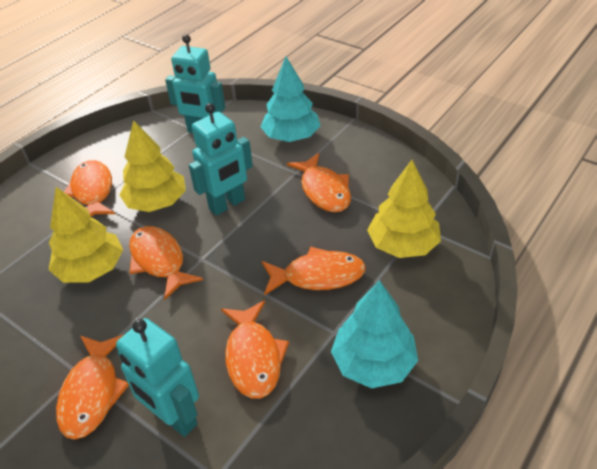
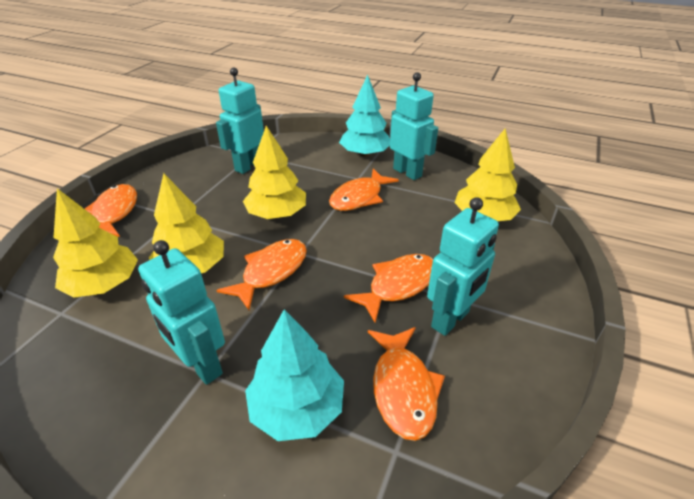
orange fish: [56,334,129,440] [64,160,115,216] [129,226,203,300] [221,300,289,399] [262,247,366,295] [287,153,351,212] = 6 -> [85,184,137,237] [216,239,307,310] [329,169,399,211] [344,254,433,323] [368,327,445,441] = 5
turquoise robot: [116,318,199,437] [165,35,225,133] [189,103,253,216] = 3 -> [138,240,225,385] [216,67,264,174] [390,72,438,180] [427,197,499,336] = 4
yellow tree: [49,187,123,283] [119,120,186,212] [367,160,441,258] = 3 -> [53,188,138,298] [149,173,224,273] [243,126,306,219] [455,129,521,221] = 4

